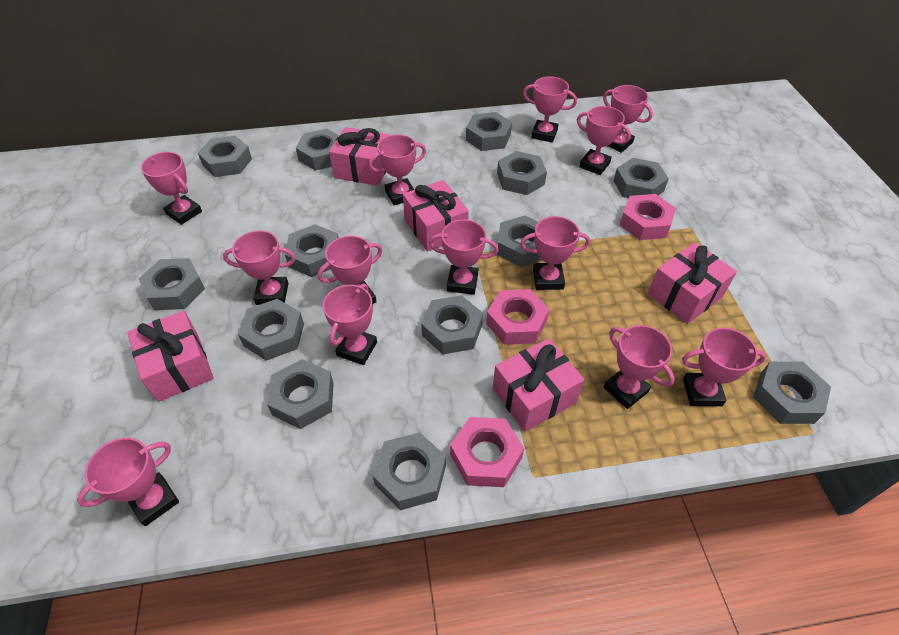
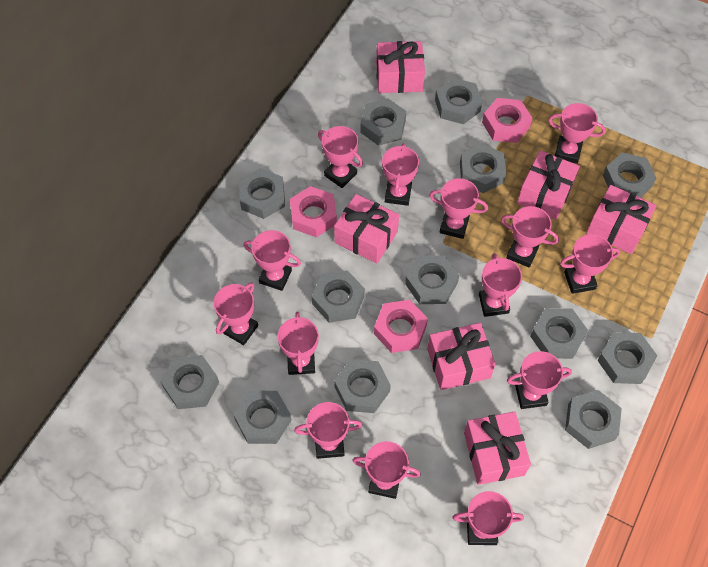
pink gift: [127,311,214,402] [329,127,390,186] [403,180,469,252] [493,338,585,432] [648,243,737,324] = 5 -> [334,194,399,264] [376,41,425,93] [427,323,496,390] [464,411,531,485] [517,150,580,220] [586,185,657,254] = 6
pink trophy: [77,437,179,526] [141,152,202,225] [223,230,296,305] [318,236,382,304] [323,284,377,365] [369,134,426,205] [429,220,499,295] [520,216,590,290] [523,77,577,142] [577,106,631,175] [603,85,653,153] [604,325,675,409] [682,328,766,406] = 13 -> [213,283,258,345] [243,230,301,291] [277,312,319,375] [294,402,362,459] [318,126,363,188] [352,441,421,499] [382,143,419,206] [429,178,488,239] [453,491,524,545] [479,253,522,317] [501,206,559,268] [507,351,572,409] [548,103,606,164] [560,234,620,294] = 14

